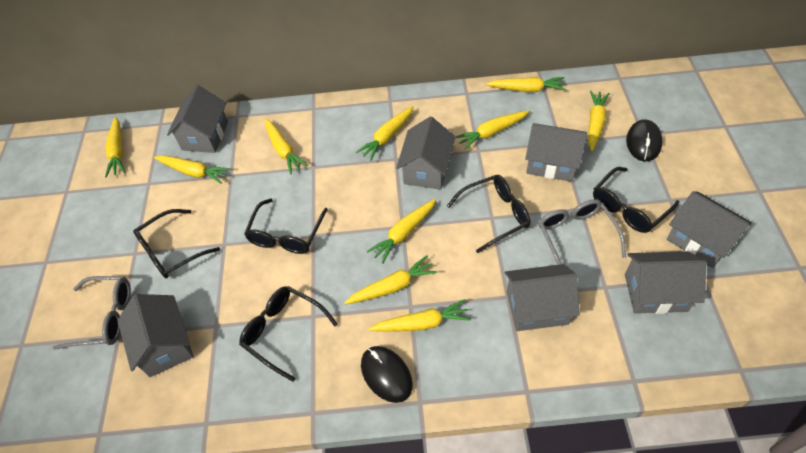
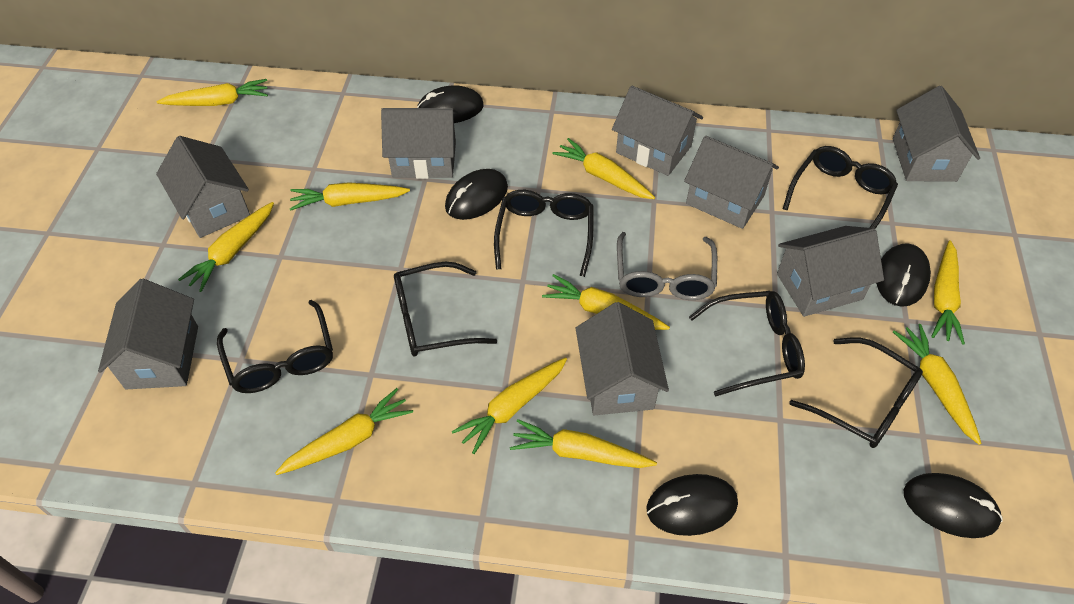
black glasses: [133,209,220,278] [239,286,338,382] [244,198,328,254] [447,175,530,253] [593,167,679,233] = 5 -> [217,300,333,393] [394,262,497,356] [494,190,594,277] [689,291,805,397] [783,146,898,229] [789,337,923,448] = 6
black mouse: [361,346,413,403] [626,119,663,161] = 2 -> [417,85,484,123] [445,169,508,220] [646,474,738,536] [876,243,931,307] [904,473,1003,538] = 5
grey glasses: [53,276,131,350] [539,199,626,265] = 2 -> [617,232,717,300] = 1
grey house: [118,294,194,377] [167,85,228,153] [396,117,455,190] [505,264,580,331] [525,123,587,182] [625,251,706,314] [667,191,752,268] = 7 -> [98,279,198,389] [156,136,250,238] [381,108,457,179] [575,302,669,415] [612,86,703,176] [684,136,779,229] [777,226,884,317] [893,86,980,182] = 8

